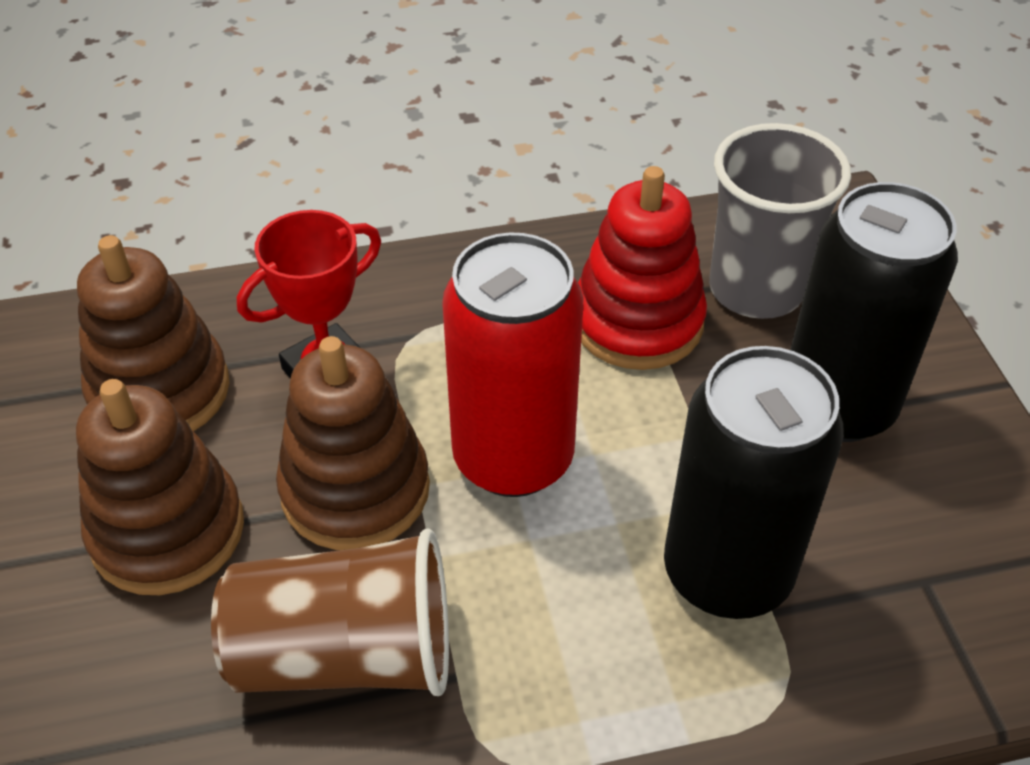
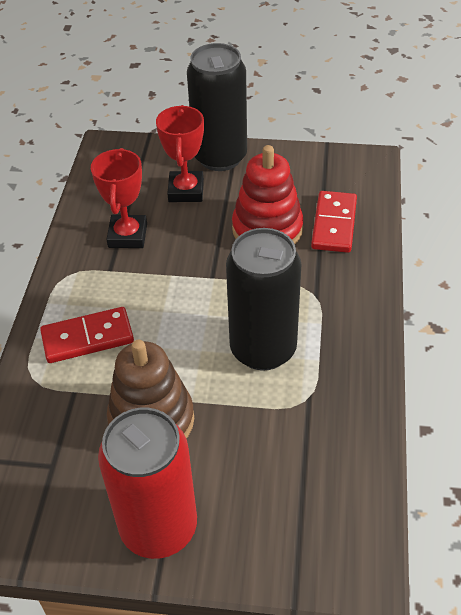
brown cup: [211,528,449,696] = 1 -> none = 0
brown stacking toy: [76,379,244,595] [77,235,230,431] [276,336,430,550] = 3 -> [107,339,194,439] = 1
grey cup: [709,123,851,319] = 1 -> none = 0
red domino: none = 0 -> [40,307,134,363] [311,191,357,253] = 2
red trophy: [237,210,381,379] = 1 -> [91,148,147,248] [156,105,204,202] = 2

